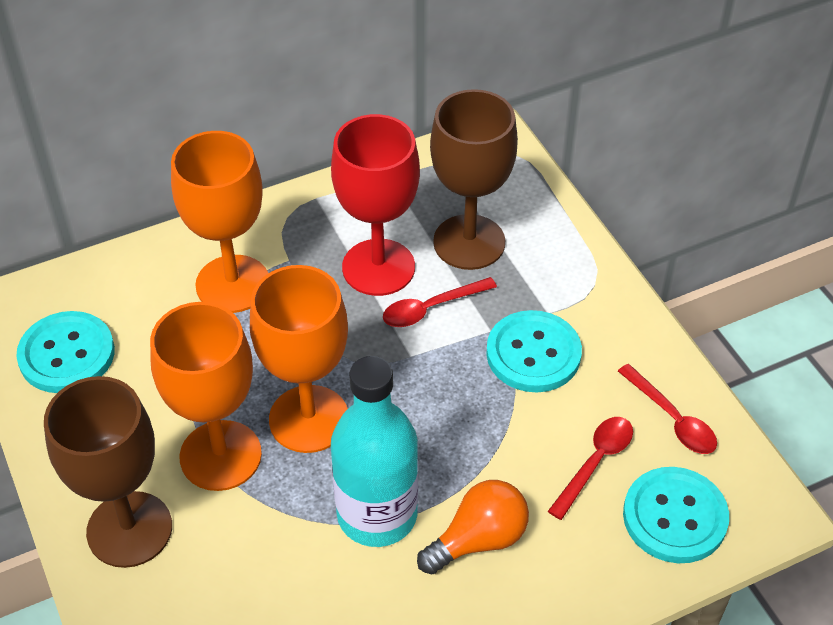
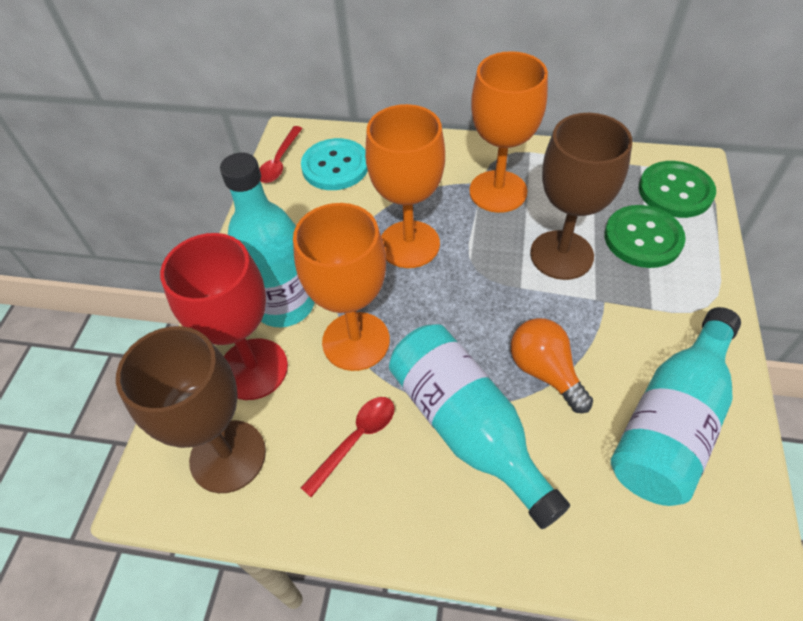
green button: none = 0 -> [604,205,686,268] [639,161,716,218] = 2
red spoon: [383,277,497,327] [548,417,633,520] [618,364,717,454] = 3 -> [259,126,303,183] [301,397,395,497] = 2
turquoise bottle: [331,356,418,547] = 1 -> [220,153,314,327] [389,324,570,529] [611,307,741,506] = 3
turquoise button: [16,311,115,393] [486,310,582,392] [623,467,729,563] = 3 -> [301,138,368,190] = 1

